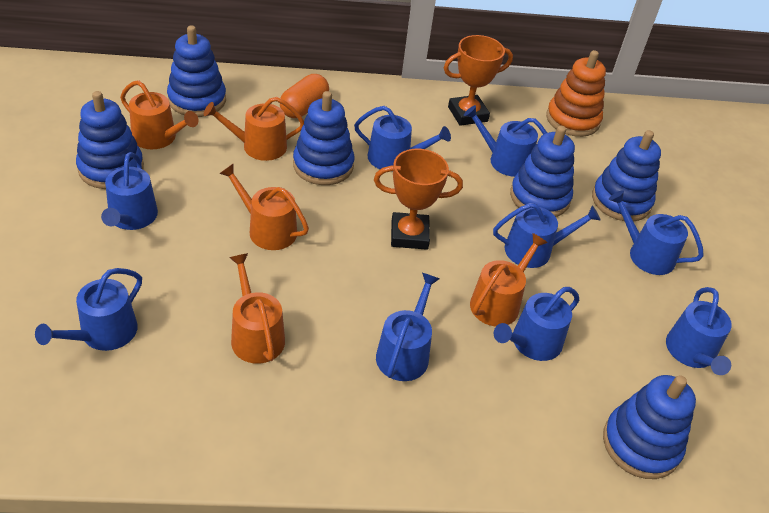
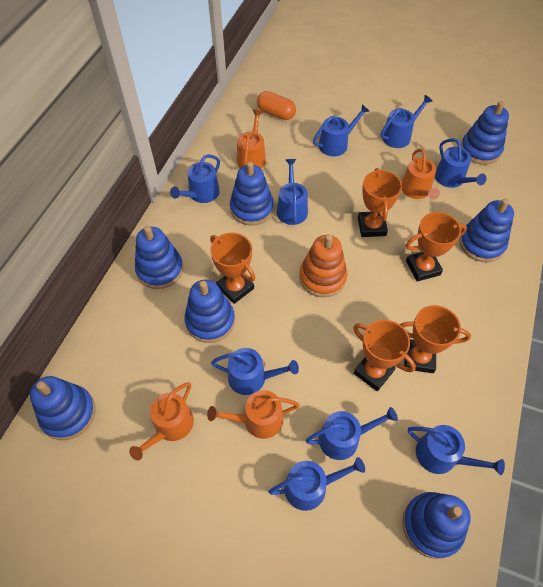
blue stacking toy: [76,91,144,189] [167,25,226,117] [293,91,354,185] [510,126,575,217] [592,130,661,222] [603,375,696,479] = 6 -> [30,376,96,440] [135,226,183,289] [184,280,235,343] [230,162,274,226] [402,492,471,559] [459,199,514,262] [461,101,509,165] = 7
orange trophy: [374,149,463,250] [444,35,513,126] = 2 -> [210,233,255,304] [353,320,416,391] [358,168,402,237] [400,305,471,373] [406,212,467,282] = 5
orange watering can: [120,80,198,149] [204,97,304,161] [219,164,309,250] [229,253,285,364] [470,233,548,326] = 5 -> [129,382,194,460] [207,390,299,439] [237,110,266,169] [402,149,440,200] = 4

